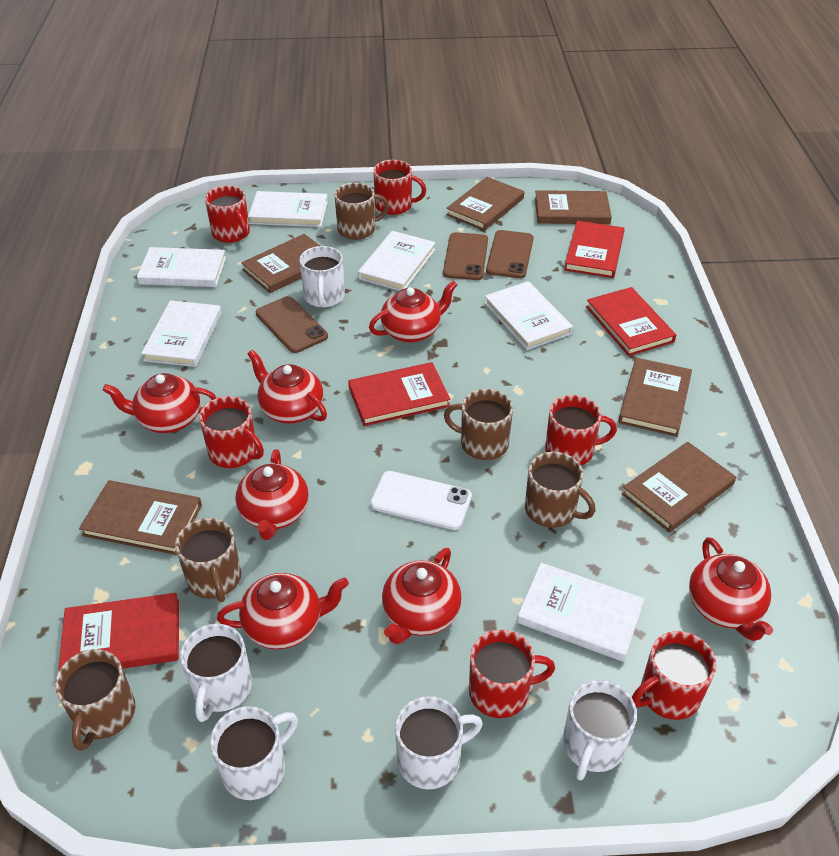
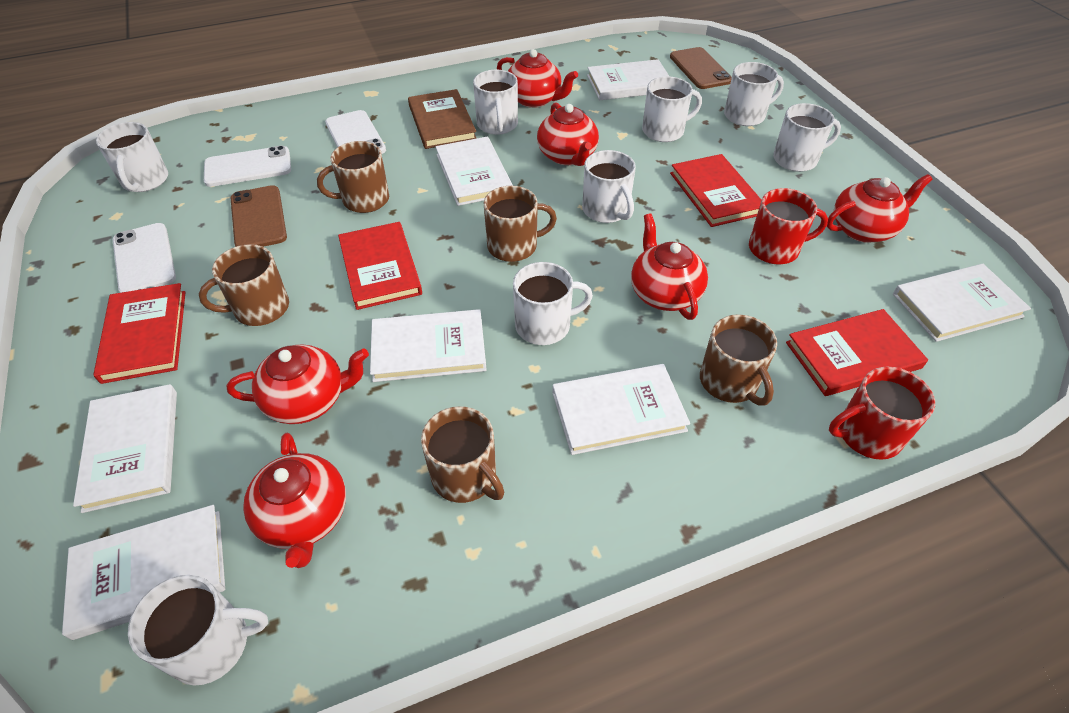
brown book: [79,480,202,555] [241,234,320,293] [446,177,524,231] [535,190,612,224] [618,358,692,437] [621,442,736,532] = 6 -> [408,89,477,149] = 1
brown phone: [256,296,328,353] [443,232,488,280] [486,230,534,278] = 3 -> [231,185,287,247] [670,47,732,89] = 2
red mug: [199,396,264,468] [205,186,250,243] [373,160,426,215] [469,630,555,718] [545,395,617,465] [632,631,716,720] = 6 -> [749,188,828,264] [829,367,935,460] = 2
red teapot: [103,373,217,433] [217,573,349,649] [236,449,309,540] [247,350,327,424] [369,281,457,343] [382,548,462,644] [689,537,773,641] = 7 -> [227,344,369,424] [243,433,346,568] [497,49,578,108] [537,102,599,166] [631,213,708,320] [827,174,932,243] = 6
white book: [137,247,226,287] [141,300,222,367] [248,191,328,227] [358,231,435,291] [484,281,573,350] [517,563,644,662] = 6 -> [62,505,225,640] [73,384,177,513] [370,309,487,382] [436,136,513,206] [552,364,690,455] [587,59,670,100] [893,264,1031,342] = 7
white mug: [180,624,252,722] [210,706,298,800] [299,246,345,307] [395,696,483,789] [563,680,637,780] = 5 -> [96,122,168,192] [128,575,268,685] [473,70,518,135] [513,262,593,345] [582,150,636,223] [642,77,702,142] [724,62,784,126] [773,103,841,172] = 8
white phone: [370,471,472,530] = 1 -> [113,223,176,293] [204,146,291,187] [325,110,386,154] = 3

